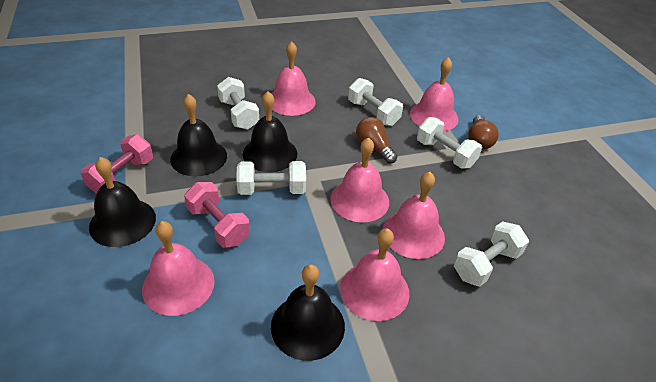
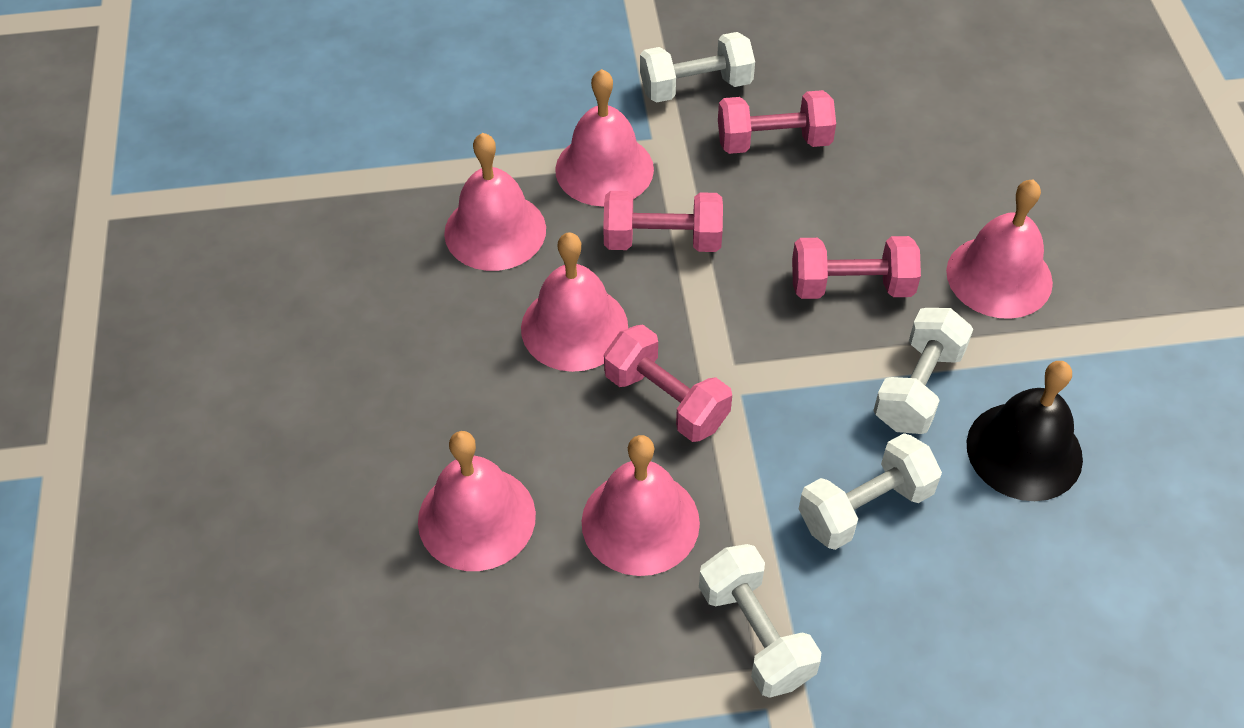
black bell: [89,157,156,247] [170,94,227,176] [243,91,297,172] [271,264,345,361] = 4 -> [967,361,1083,501] = 1
brown light bulb: [356,117,397,164] [468,115,499,149] = 2 -> none = 0
pink dumbbell: [81,134,153,194] [184,182,250,248] = 2 -> [603,191,723,252] [604,325,732,442] [718,90,836,154] [792,236,921,299] = 4
white dumbbell: [217,77,259,130] [237,161,306,195] [348,78,403,126] [417,117,482,168] [454,221,529,287] = 5 -> [640,32,755,103] [699,544,821,698] [799,433,942,550] [873,308,973,434] = 4

